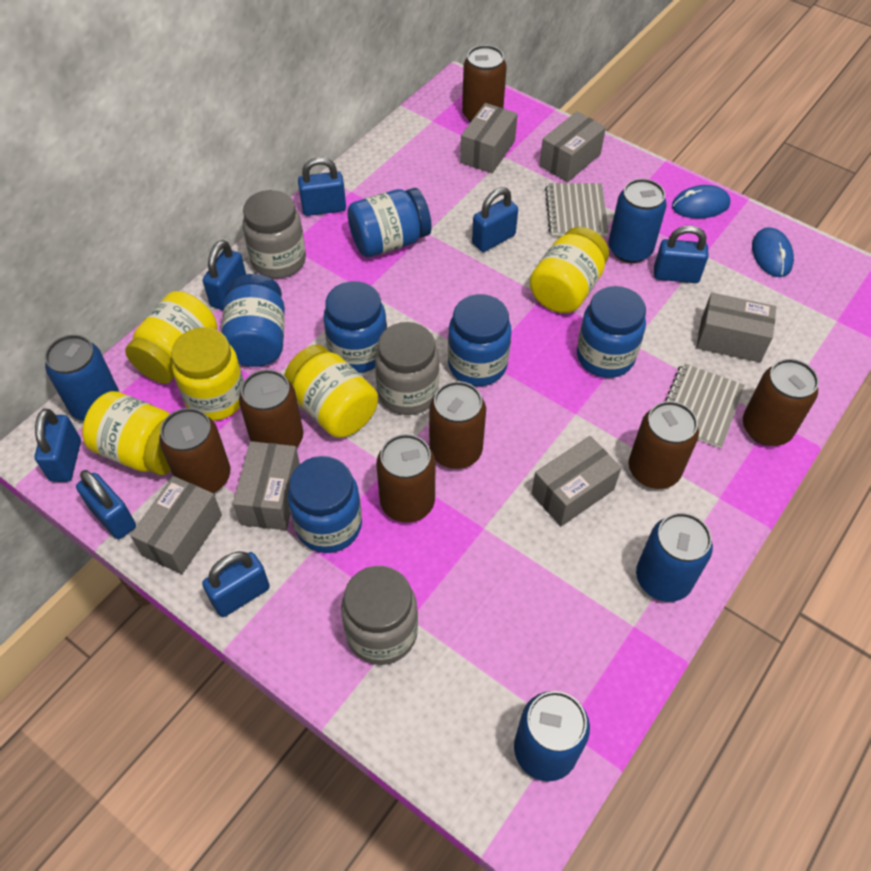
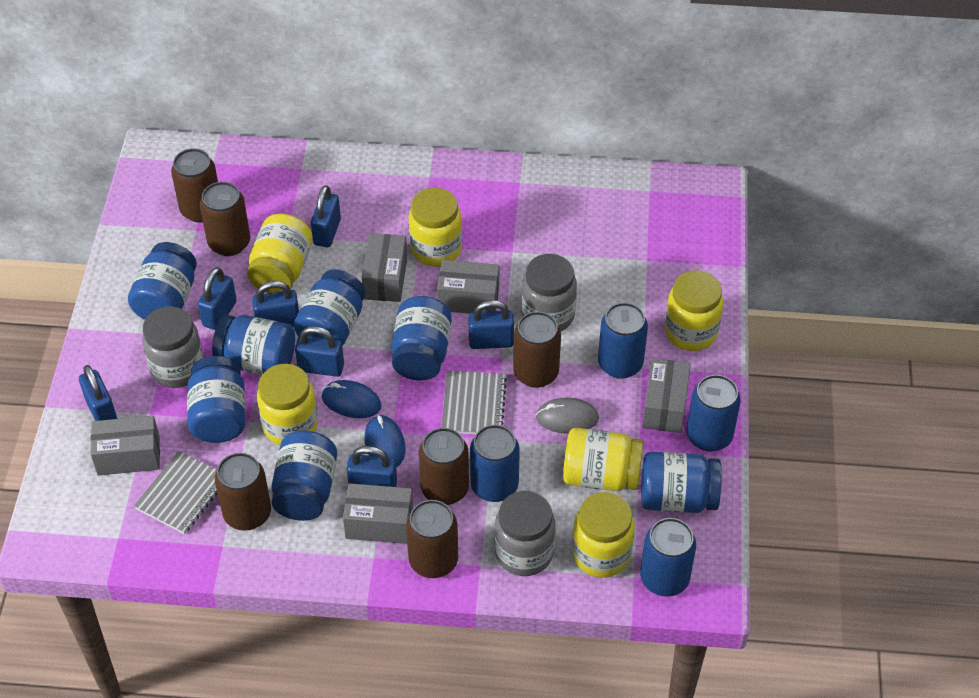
blue jar: [221,274,285,367] [288,456,362,553] [323,281,387,373] [347,188,432,257] [448,294,512,386] [577,286,646,378] = 6 -> [128,242,197,320] [187,356,246,443] [212,315,295,375] [271,431,337,521] [294,269,366,346] [391,296,452,381] [641,452,722,513] = 7
brown can: [159,408,230,493] [239,369,303,448] [376,434,435,523] [429,381,486,469] [462,45,507,122] [629,401,699,489] [743,359,819,446] = 7 -> [171,148,218,222] [200,182,250,256] [215,453,271,531] [406,500,458,578] [419,428,469,505] [513,311,561,388] = 6
grey box: [130,476,222,574] [233,441,300,530] [460,103,518,173] [531,436,621,526] [539,111,606,182] [696,293,776,362] = 6 -> [90,416,160,476] [343,483,413,544] [362,233,407,302] [437,260,499,314] [642,358,691,433] = 5
grey mouse: none = 0 -> [536,398,599,434] = 1
yellow jar: [82,391,171,475] [125,291,217,384] [171,327,244,421] [284,345,378,438] [529,227,609,313] = 5 -> [247,214,313,293] [257,364,318,445] [409,188,462,267] [563,428,644,491] [572,492,635,578] [665,270,723,351] = 6

